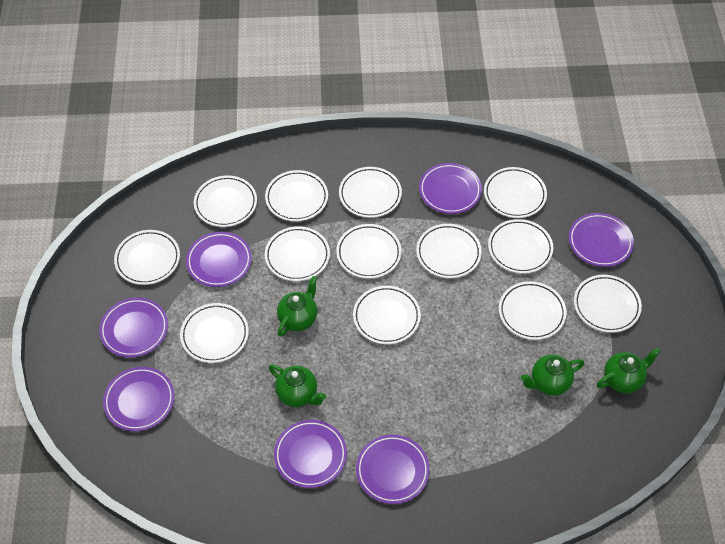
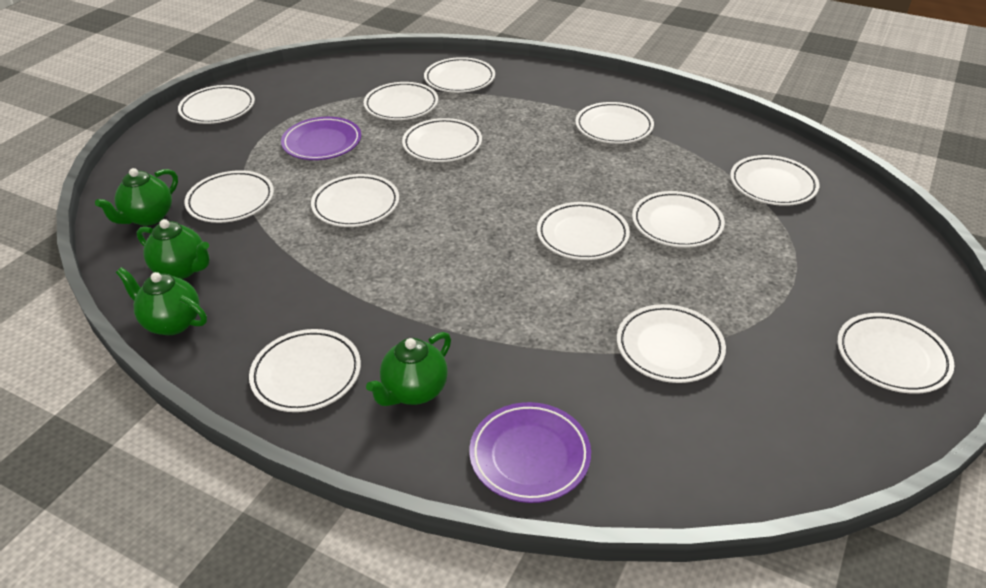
purple plate: [99,298,168,357] [103,367,174,431] [186,232,252,287] [274,420,347,488] [356,435,430,504] [419,163,482,214] [569,213,634,267] = 7 -> [281,117,361,160] [469,402,591,503] = 2

